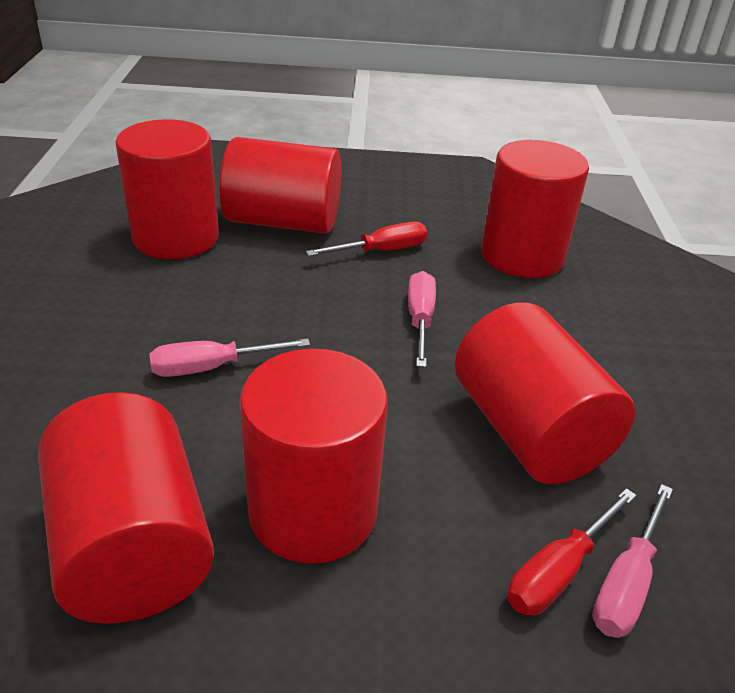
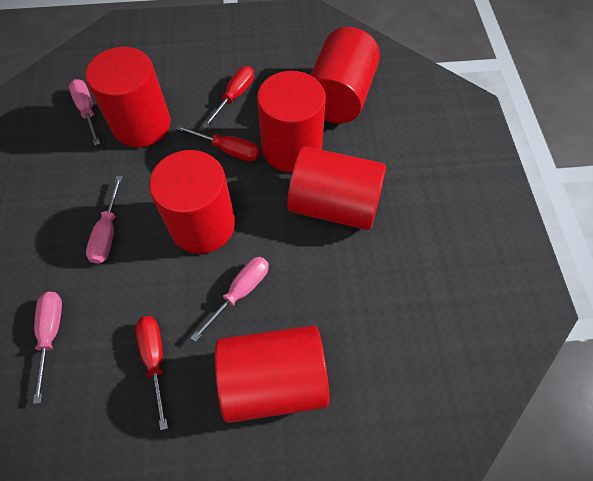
pink screwdriver: [150,339,310,377] [408,271,436,367] [592,484,673,638] = 3 -> [33,292,62,404] [69,79,100,145] [86,176,122,264] [191,257,269,342] = 4
red screwdriver: [306,222,427,256] [507,488,636,615] = 2 -> [135,316,168,430] [176,125,260,161] [203,66,254,128] = 3

